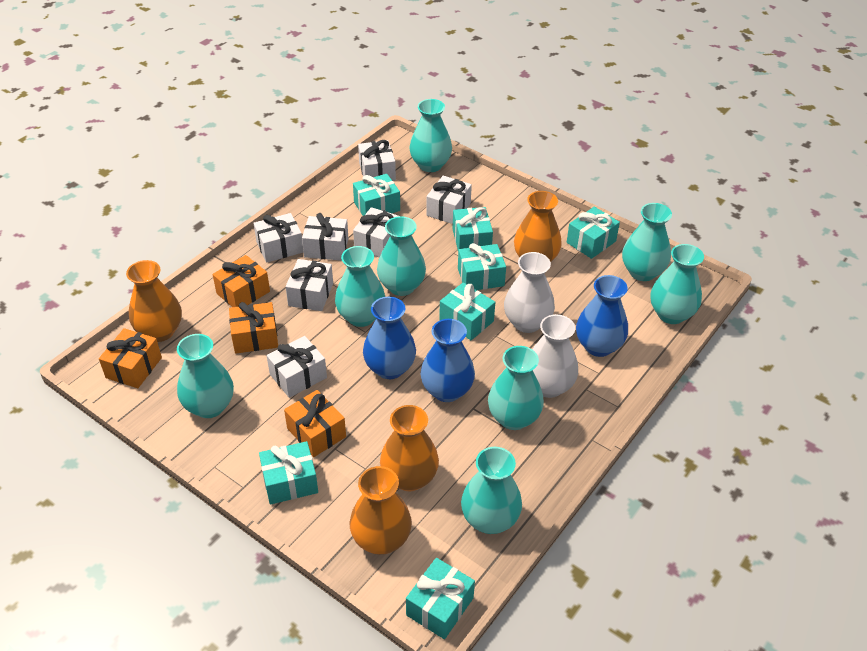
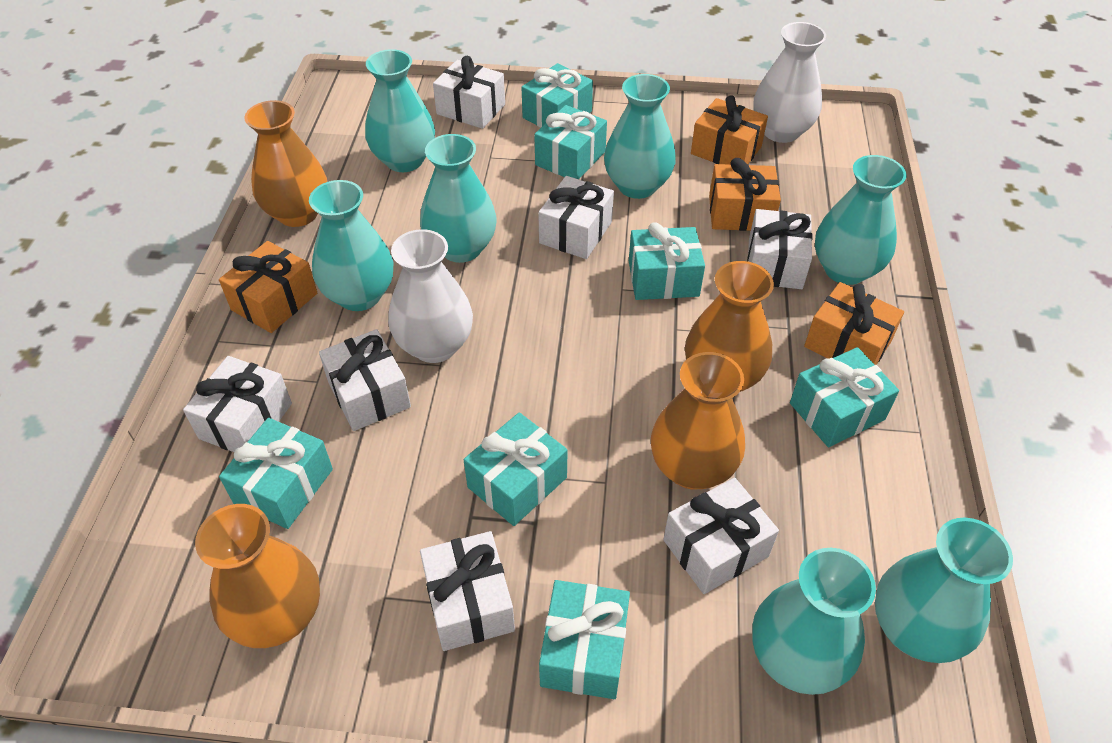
blue vase: [363,296,416,379] [421,319,475,402] [576,275,628,357] = 3 -> none = 0
turquoise vase: [177,334,234,418] [335,246,385,327] [377,216,426,296] [409,99,452,172] [461,447,522,534] [488,346,544,430] [622,203,672,281] [651,244,704,324] = 8 -> [309,180,393,311] [365,49,435,172] [420,134,496,263] [604,74,676,199] [752,548,876,695] [815,155,906,285] [875,517,1013,663] = 7

